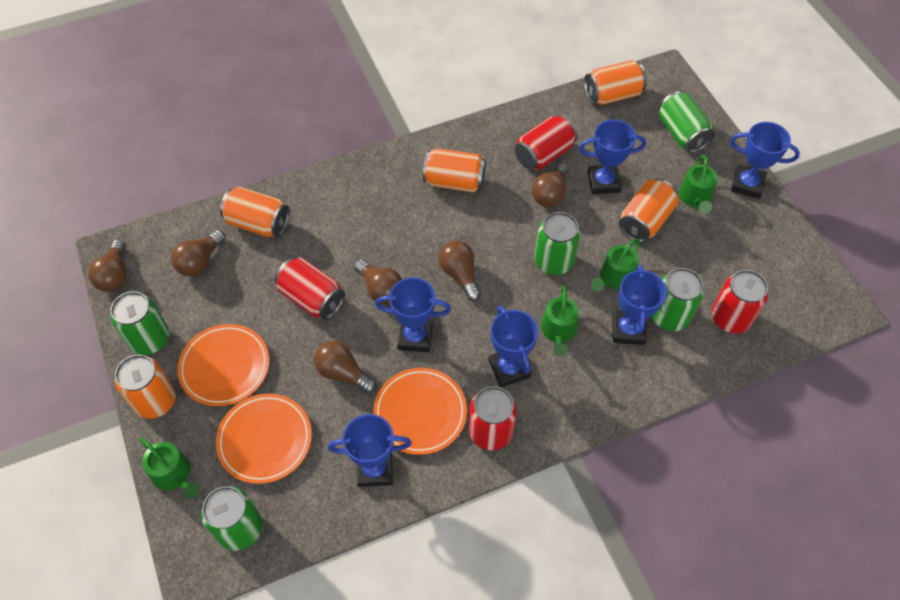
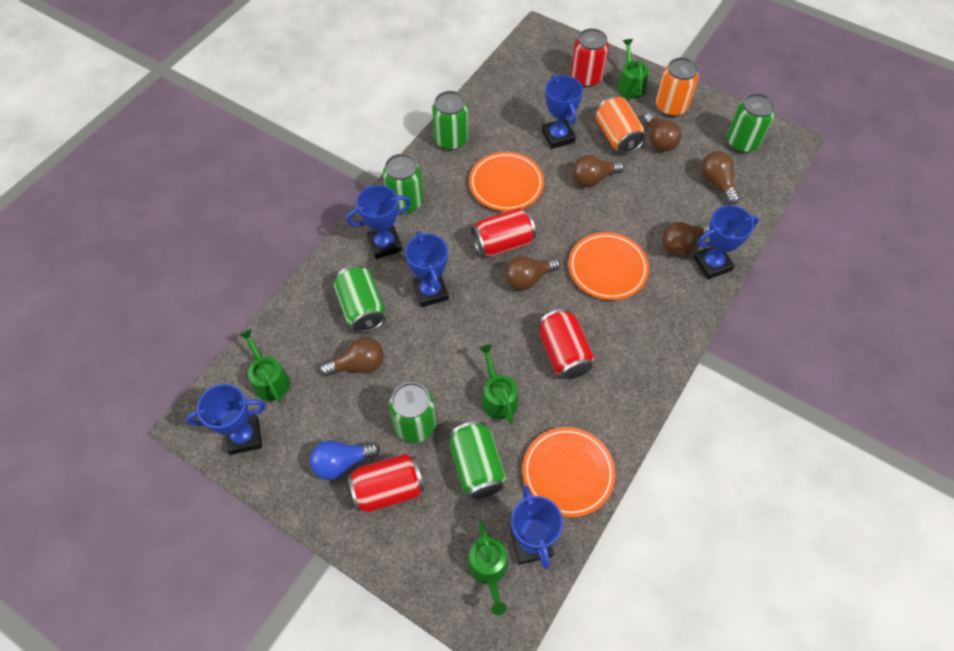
blue light bulb: none = 0 -> [310,441,380,480] = 1
green can: [110,291,169,355] [201,486,262,551] [534,212,580,275] [651,268,704,331] [659,91,715,153] = 5 -> [334,265,385,333] [383,154,423,214] [389,382,436,443] [432,91,468,150] [450,421,506,499] [727,93,775,153] = 6
orange can: [115,355,176,419] [220,187,290,237] [423,148,486,193] [584,60,647,105] [619,179,678,242] = 5 -> [596,96,646,154] [656,57,699,117] = 2

